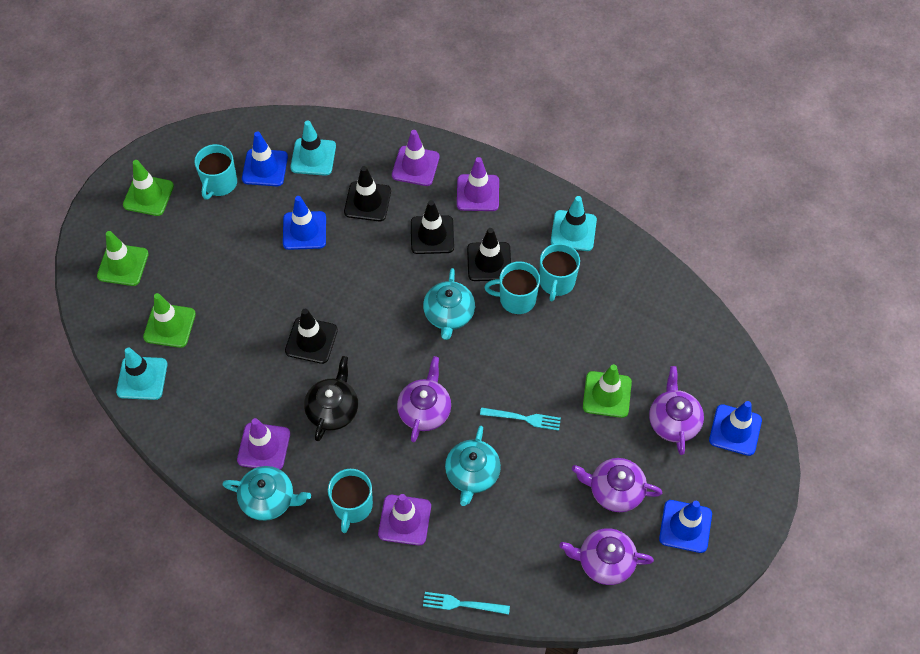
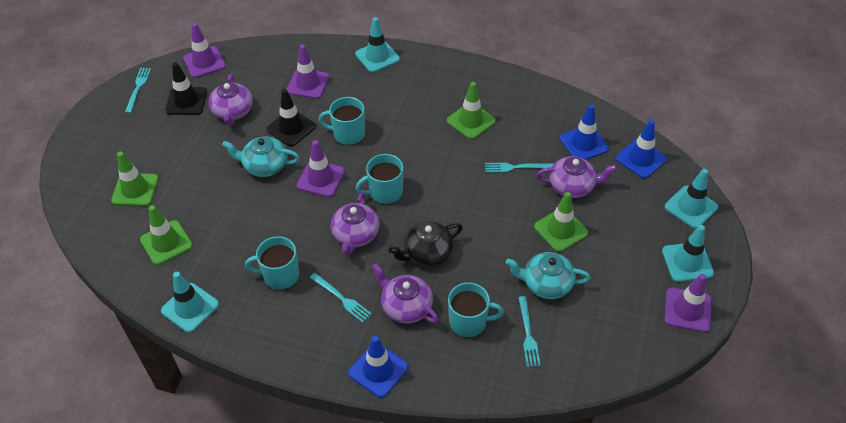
black traffic cone: [285,309,338,364] [344,166,391,221] [411,200,454,254] [467,228,511,281] = 4 -> [165,62,207,115] [266,89,316,146] = 2
blue traffic cone: [242,131,288,186] [283,196,326,250] [659,500,712,553] [709,401,762,456] = 4 -> [348,336,408,398] [560,104,609,160] [616,120,667,179] = 3
turquoise fork: [423,592,510,615] [480,407,561,431] = 2 -> [125,68,151,113] [310,273,372,323] [485,163,554,173] [518,296,541,367] = 4
turquoise teapot: [222,466,311,521] [423,268,475,340] [445,426,501,506] = 3 -> [222,137,300,177] [506,252,591,299] = 2
turquoise traffic cone: [116,347,167,400] [290,120,336,176] [551,196,597,251] = 3 -> [161,272,219,333] [355,17,400,73] [662,225,714,282] [665,169,718,229] = 4

